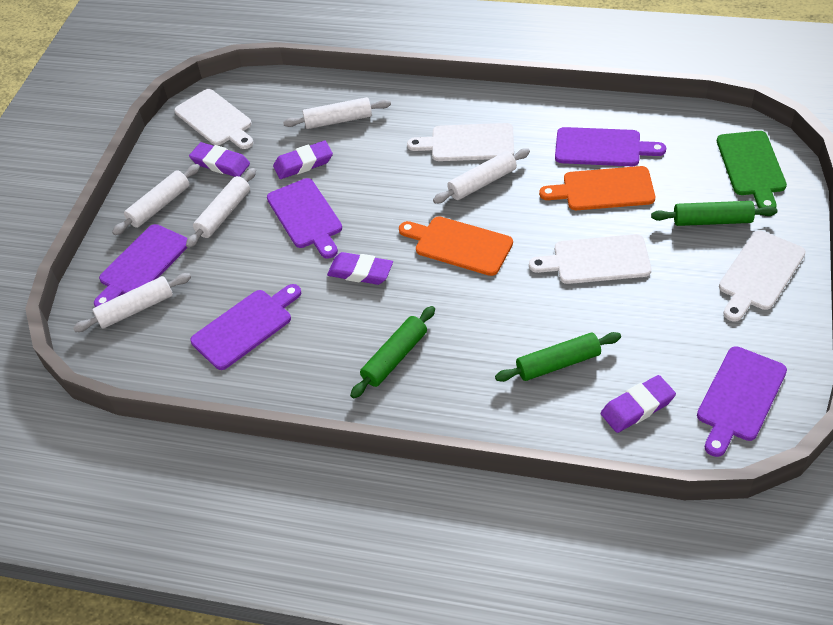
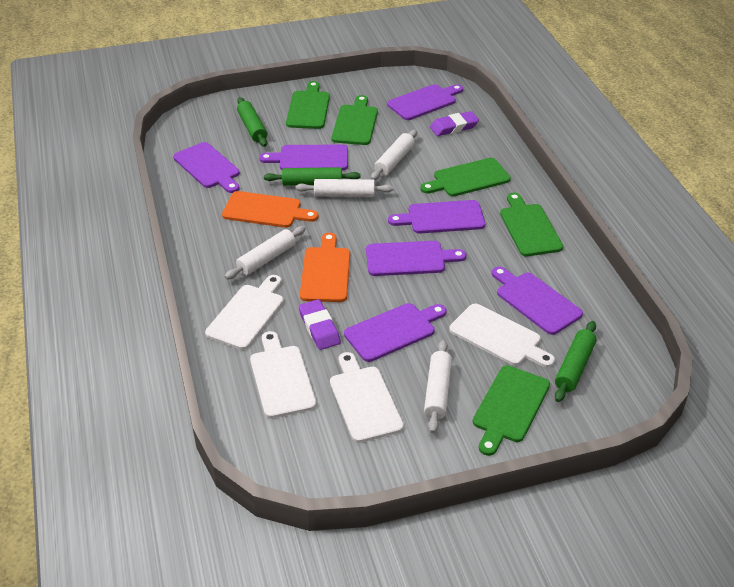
green cutting board: [717,131,787,208] = 1 -> [286,81,330,129] [332,95,378,145] [420,158,511,196] [473,365,550,456] [500,193,563,256] = 5
purple cutting board: [94,224,188,307] [190,284,301,370] [267,178,342,259] [555,127,666,166] [697,346,787,457] = 5 -> [173,142,240,193] [259,145,348,170] [344,303,446,362] [366,241,466,276] [387,84,463,120] [388,200,485,233] [492,267,583,335] = 7
purple eraser: [189,142,250,177] [273,141,333,179] [327,252,393,285] [601,375,676,433] = 4 -> [299,299,341,350] [430,111,479,136] = 2
white rolling pin: [73,273,191,332] [112,164,200,235] [186,168,256,248] [283,97,391,129] [433,148,530,203] = 5 -> [224,226,306,279] [295,179,394,197] [371,130,417,180] [424,340,452,433] = 4

